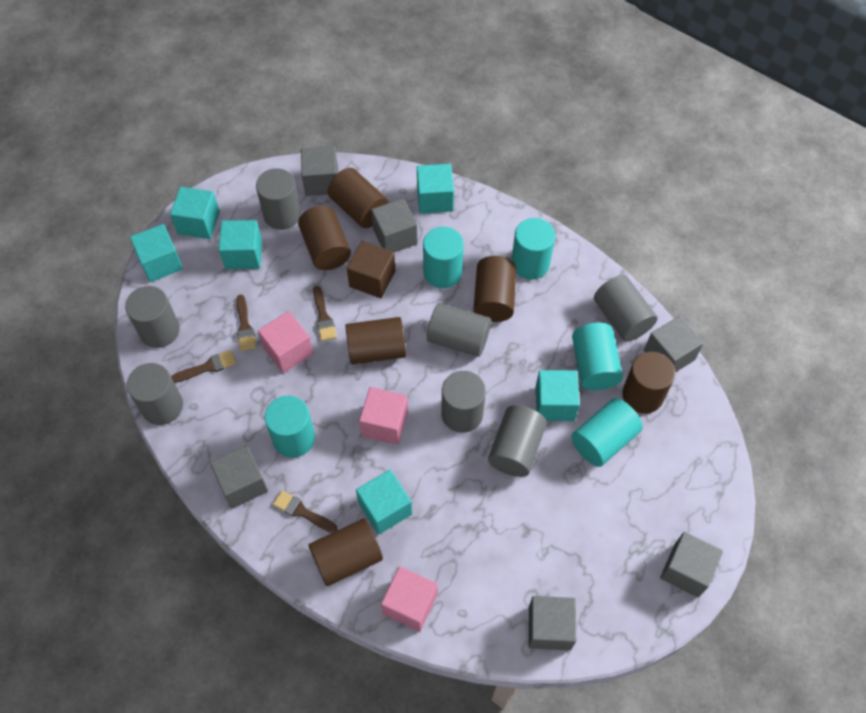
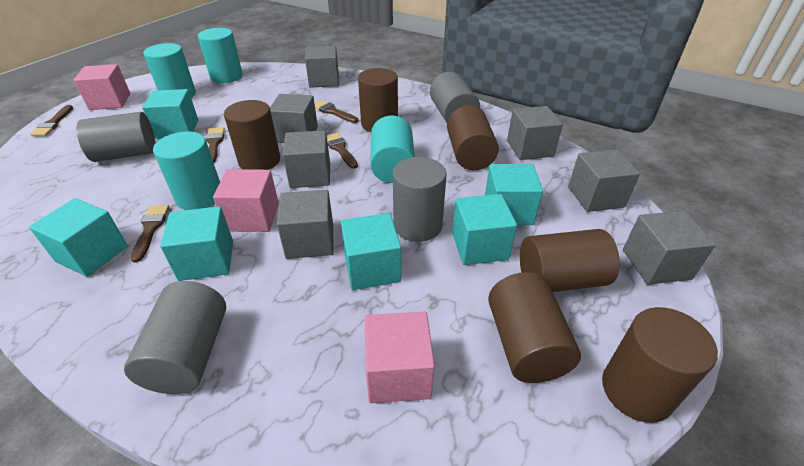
brown brush: [171,350,236,383] [237,294,256,351] [273,490,337,533] [313,286,337,341] = 4 -> [30,105,73,136] [130,205,170,263] [206,127,225,163] [315,100,358,123] [327,133,358,169] = 5
brown cube: [347,241,395,298] = 1 -> none = 0
grey cube: [210,445,268,509] [301,146,338,196] [371,198,418,252] [528,596,576,650] [644,316,704,372] [660,532,723,597] = 6 -> [270,94,318,143] [277,190,334,259] [283,130,330,188] [305,46,339,88] [507,106,563,160] [568,149,640,212] [623,211,716,285] = 7
grey cylinder: [125,286,180,348] [127,363,183,425] [256,168,301,230] [427,303,491,357] [441,371,486,433] [488,405,547,477] [594,275,658,342] = 7 -> [76,112,156,162] [124,281,226,394] [393,157,447,242] [430,72,480,122] = 4
turquoise cylinder: [265,396,315,458] [423,227,464,288] [512,218,555,280] [571,398,643,467] [572,322,623,390] = 5 -> [143,43,196,98] [153,131,220,210] [198,28,243,83] [370,116,415,183] = 4

